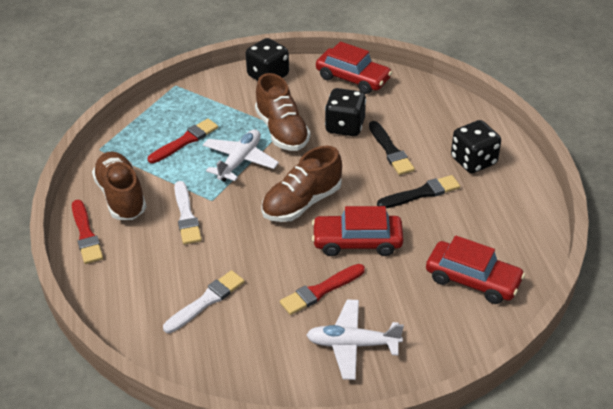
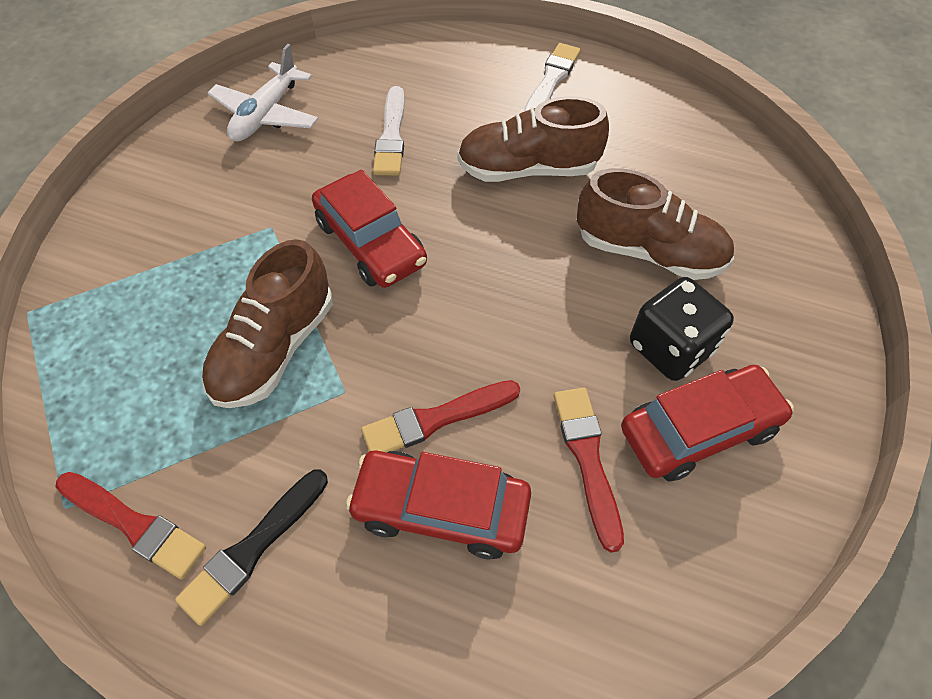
black brush: [369,121,415,175] [377,175,460,208] = 2 -> [175,470,328,626] = 1
black dice: [246,38,289,81] [325,88,366,136] [451,120,501,173] = 3 -> [630,277,734,381] = 1
white plane: [203,129,279,182] [307,299,404,380] = 2 -> [208,44,318,142] = 1

